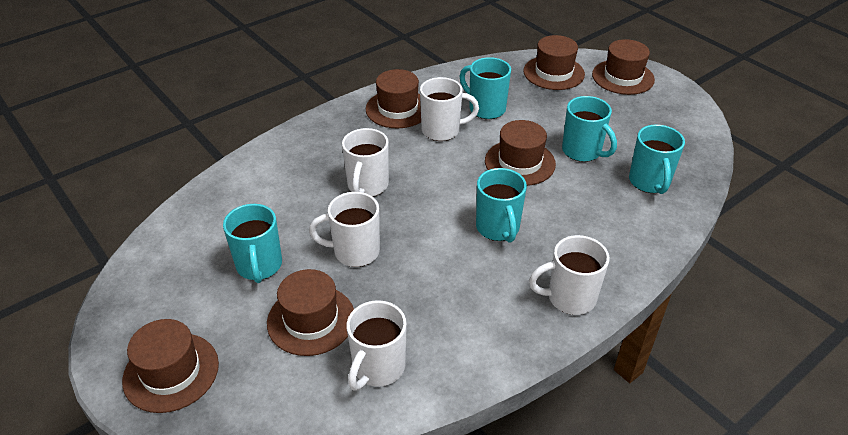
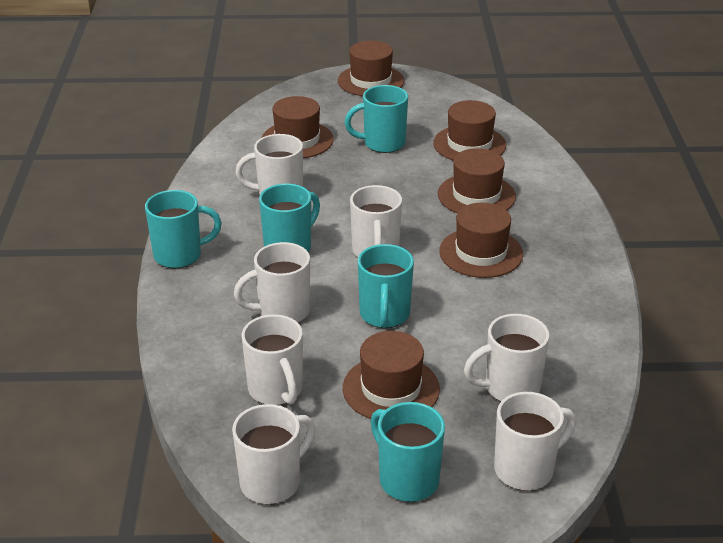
white mug: [309,192,380,267] [342,128,389,197] [347,300,407,390] [420,77,479,141] [529,235,609,315] = 5 -> [232,404,316,505] [234,242,310,323] [235,134,303,197] [242,314,303,405] [350,185,402,257] [464,314,549,401] [494,392,576,491] = 7

